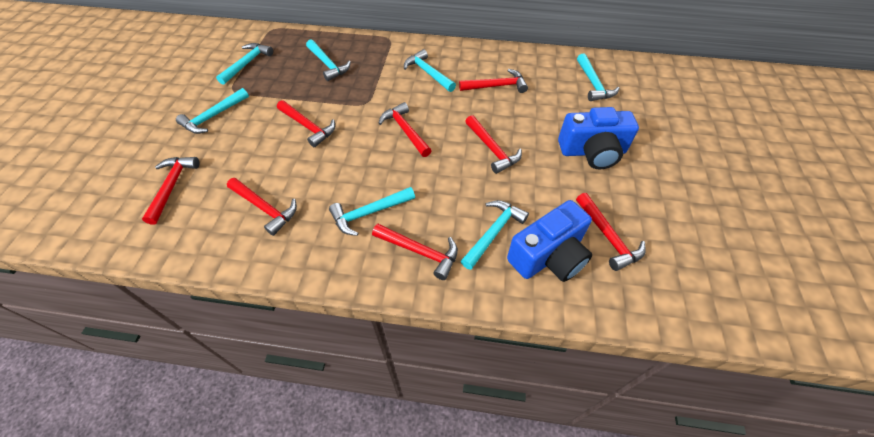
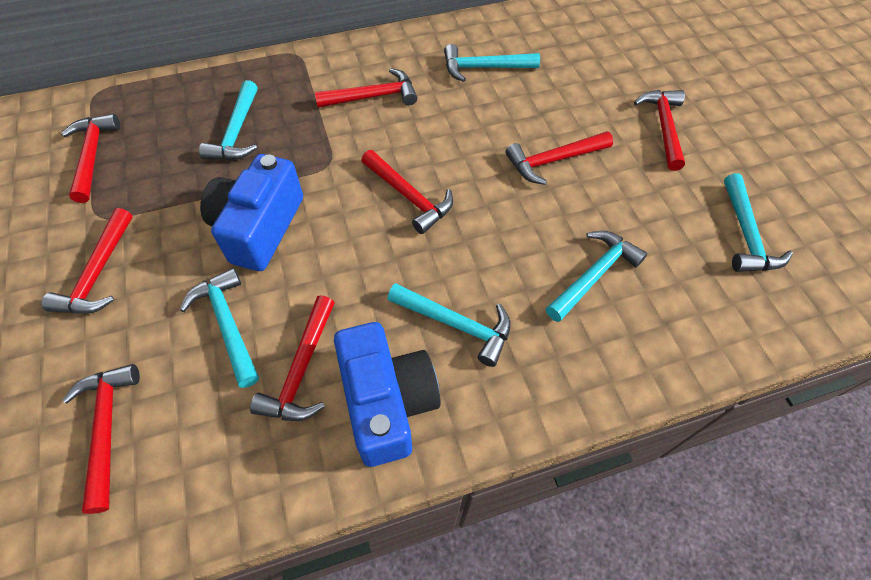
turquoise hammer: [176,88,249,134] [216,43,273,85] [306,39,351,81] [329,187,415,236] [404,49,456,92] [461,200,529,270] [577,54,620,101] = 7 -> [180,268,259,388] [199,80,257,160] [388,283,511,367] [444,44,540,82] [546,231,648,322] [724,173,793,272] = 6

